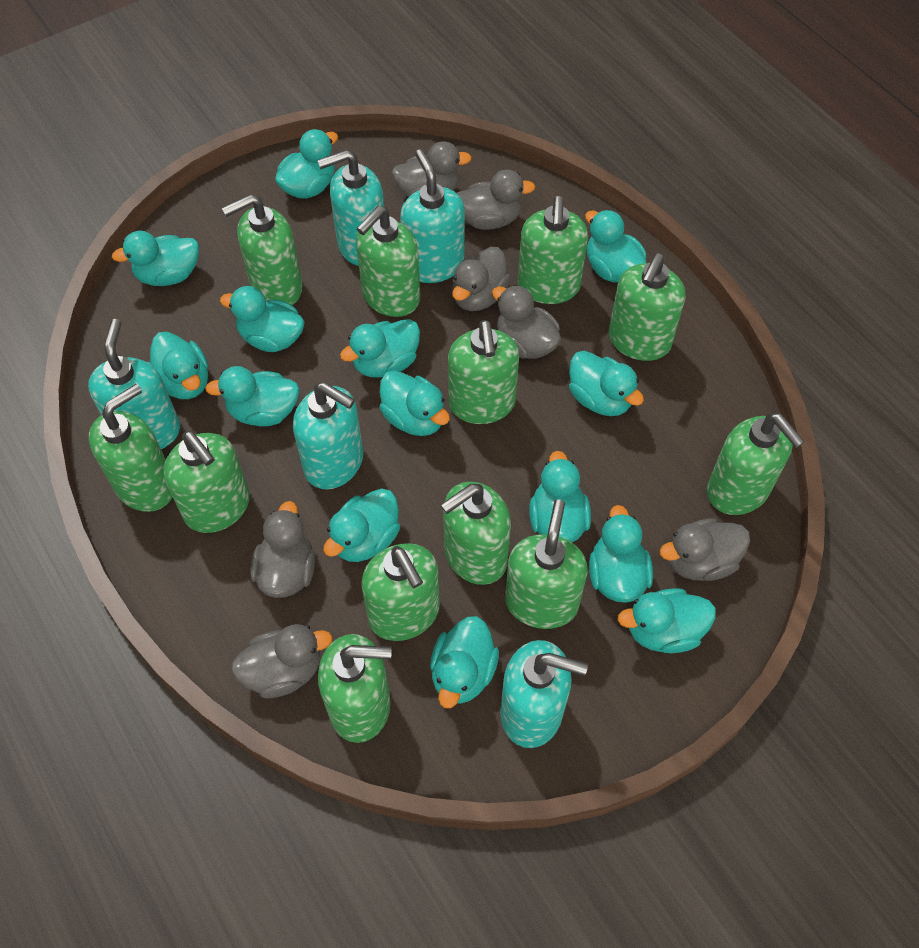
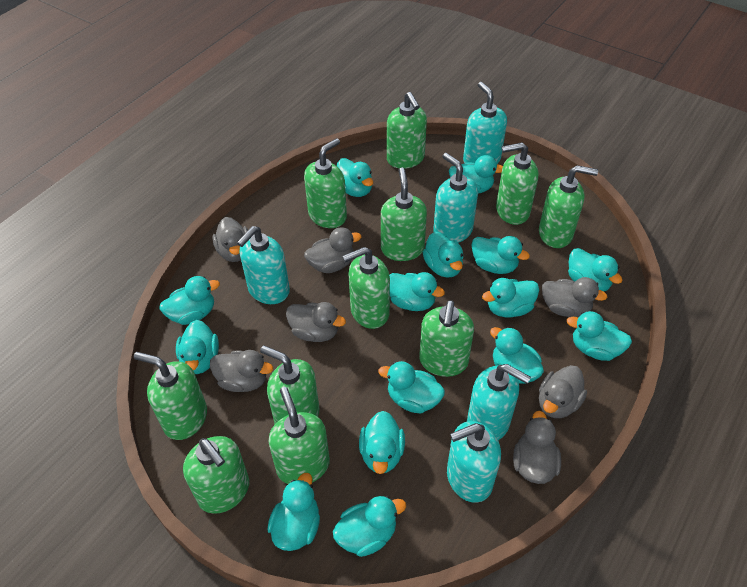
green soap dispenser: [89,384,172,512] [163,431,250,533] [222,194,303,305] [318,634,392,743] [356,206,420,317] [361,543,440,641] [441,482,511,585] [448,320,519,424] [505,500,588,629] [518,196,588,304] [609,253,685,361] [707,413,805,515] = 12 -> [134,352,207,440] [183,436,249,514] [260,345,320,424] [268,387,330,484] [304,138,347,228] [343,247,390,329] [381,168,427,261] [387,92,427,169] [419,300,474,377] [496,142,538,225] [539,165,598,248] = 11
turquoise duck: [112,231,199,286] [148,332,208,399] [205,366,300,426] [220,286,305,352] [275,129,338,199] [323,489,400,562] [340,319,420,377] [379,370,450,436] [430,616,499,708] [529,451,591,542] [569,351,644,416] [585,210,646,283] [589,505,653,603] [618,588,716,653] = 14 -> [159,276,220,325] [176,320,219,374] [267,473,320,551] [333,496,406,557] [337,158,373,197] [359,411,405,474] [378,361,445,413] [389,272,445,311] [423,231,464,278] [449,155,503,193] [471,236,530,274] [482,278,539,317] [490,327,544,384] [567,311,632,361] [568,248,623,291] = 15

